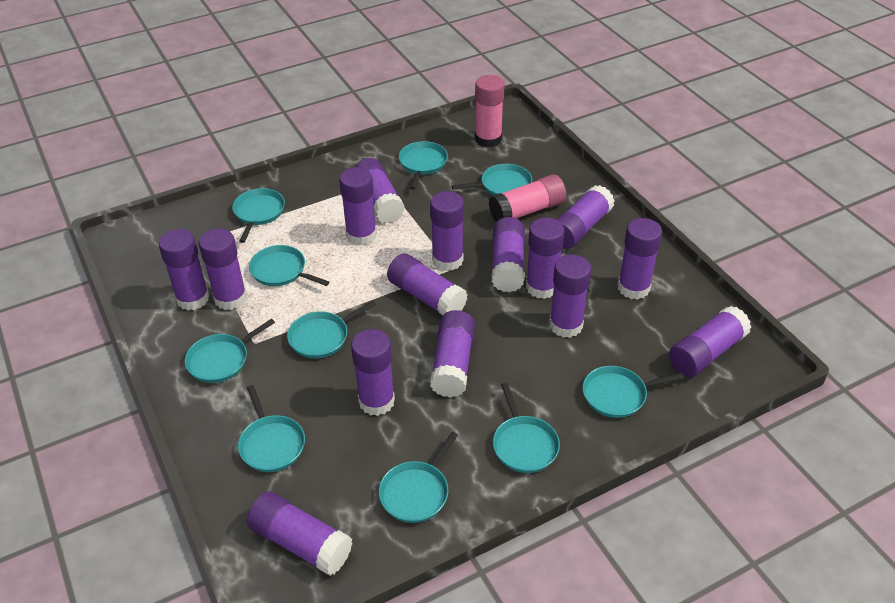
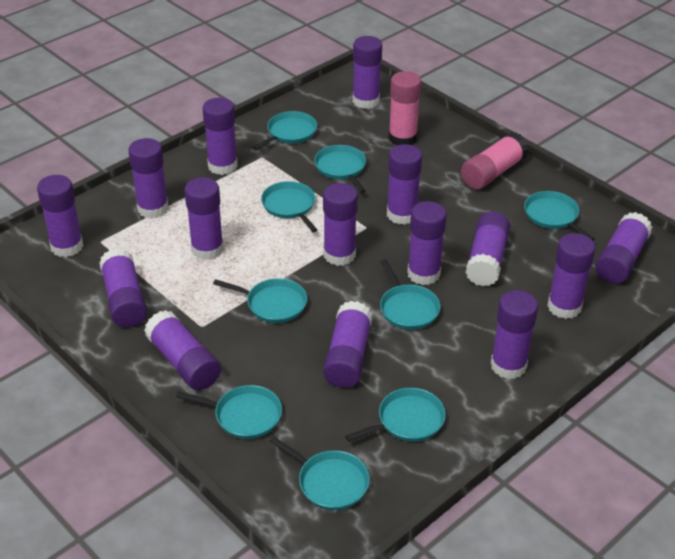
turquoise pan: [185,318,275,383] [232,188,285,243] [238,385,305,472] [249,245,329,286] [287,301,376,358] [379,432,458,523] [399,141,448,190] [451,164,532,195] [493,383,560,473] [583,366,684,418] = 10 -> [176,385,282,439] [213,278,307,323] [252,111,317,150] [261,181,317,232] [269,436,370,510] [314,145,366,193] [345,388,446,442] [380,259,441,330] [524,191,595,241] = 9

